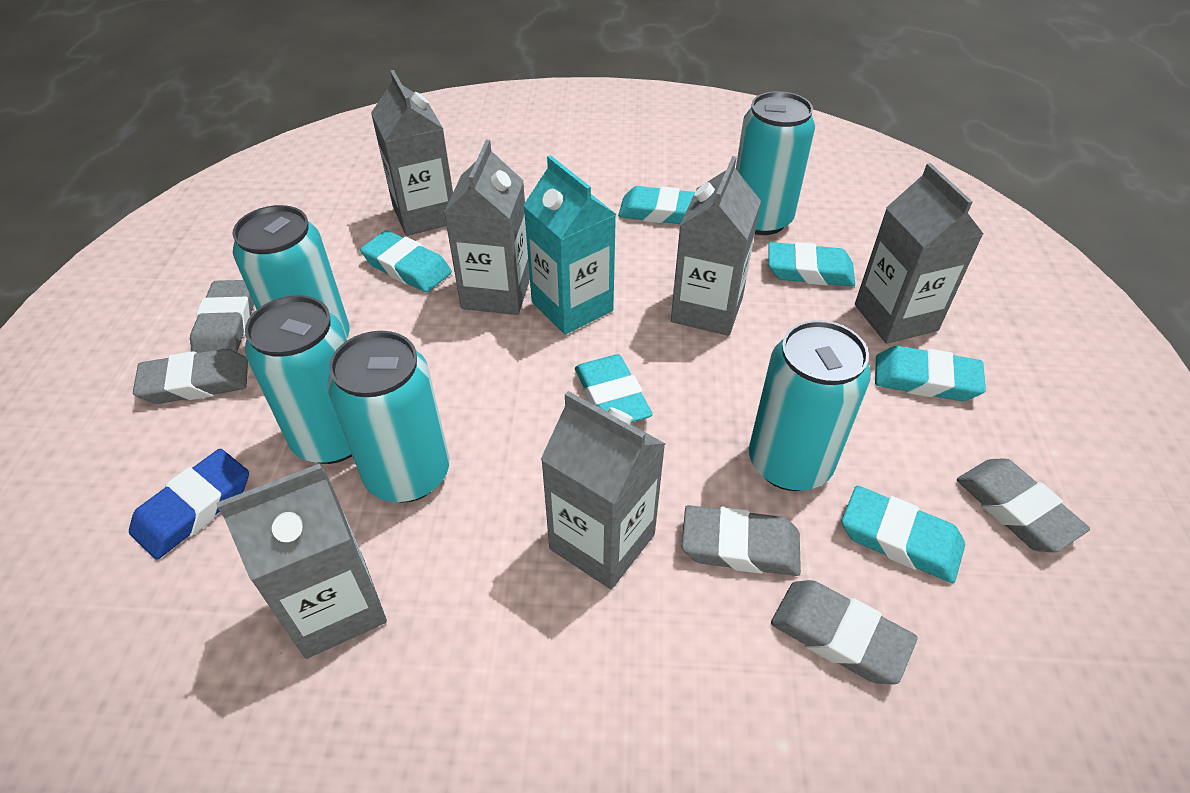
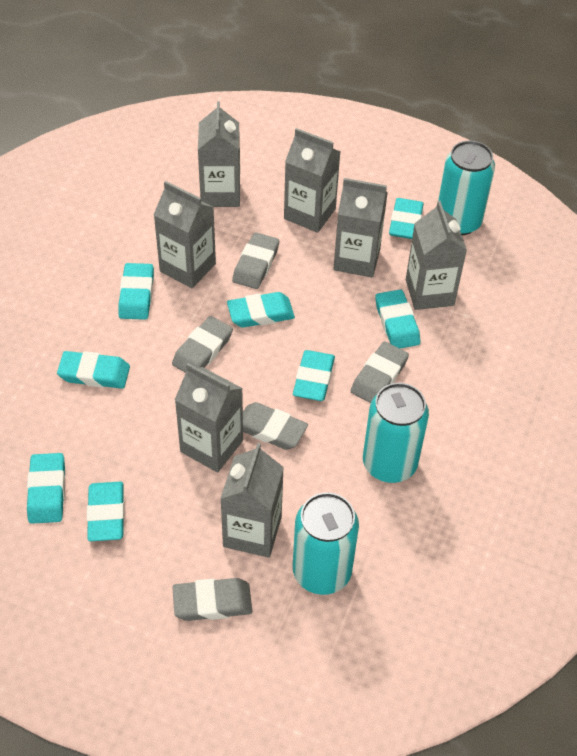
blue eraser: [129,449,249,560] = 1 -> none = 0
grey carton: [216,464,387,659] [371,70,453,236] [444,140,530,315] [541,391,665,589] [671,156,761,336] [855,163,983,344] = 6 -> [154,181,216,288] [175,363,243,472] [198,101,240,207] [220,443,284,558] [284,128,340,233] [333,178,388,278] [406,201,467,310] = 7
turquoise can: [232,205,350,339] [245,295,352,464] [327,331,449,503] [736,91,815,235] [749,320,871,491] = 5 -> [293,492,359,595] [363,383,429,483] [438,141,495,236] = 3
turquoise carton: [523,155,616,335] = 1 -> none = 0
turquoise eraser: [360,230,452,293] [575,354,653,423] [618,186,695,224] [768,242,855,286] [842,486,965,583] [875,346,986,401] = 6 -> [27,453,65,524] [57,351,130,389] [87,482,125,541] [118,263,154,320] [227,292,295,328] [293,350,335,401] [375,289,420,349] [389,198,423,239] = 8

